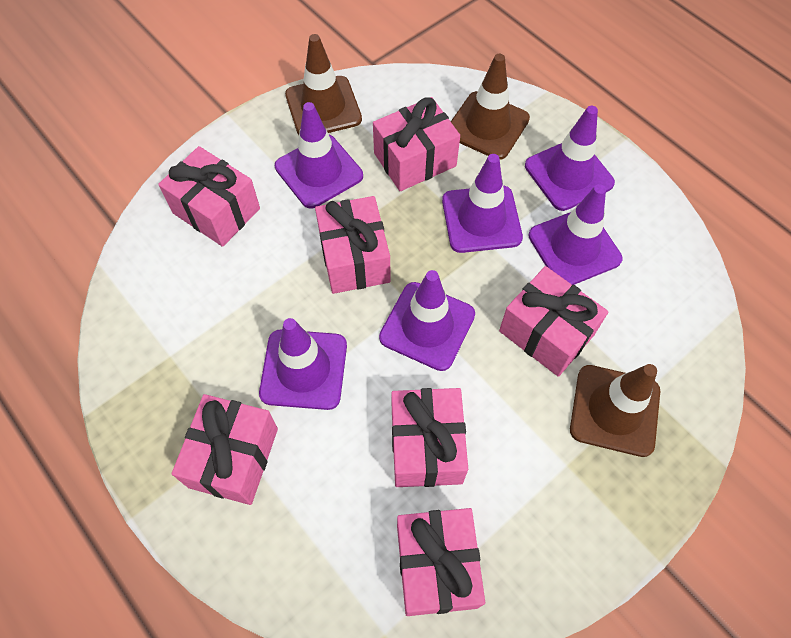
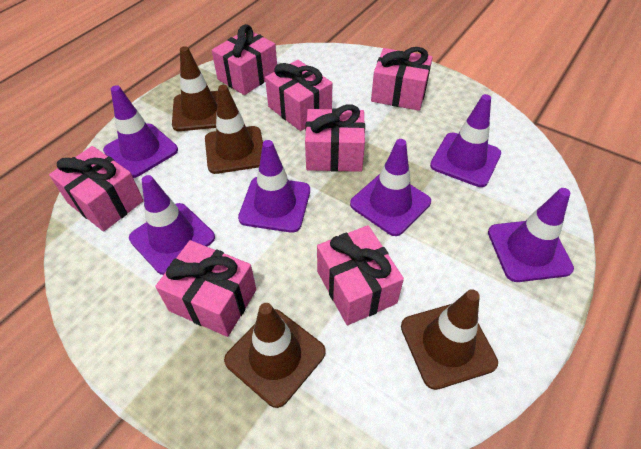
brown traffic cone: [285,34,362,135] [451,54,530,160] [570,364,660,457] = 3 -> [172,46,218,131] [205,85,263,174] [224,303,326,408] [401,289,498,390] = 4

